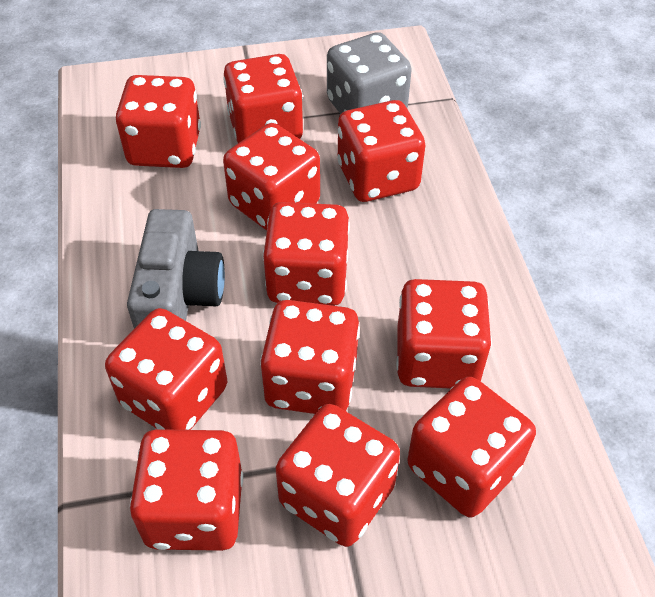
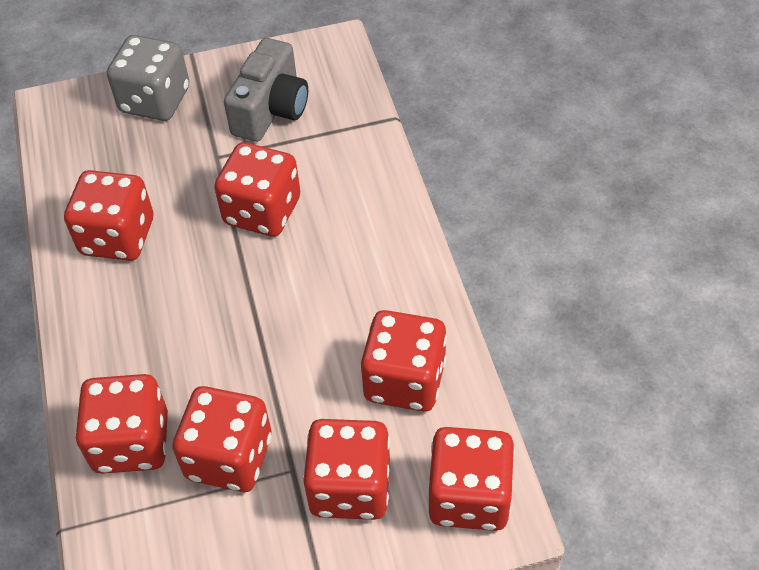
red dice: [105,308,227,430] [116,75,201,168] [130,429,243,551] [223,54,303,143] [223,123,320,231] [260,300,360,414] [263,202,350,306] [276,404,400,547] [337,100,425,202] [396,279,492,389] [408,377,536,518] = 11 -> [64,170,153,261] [76,374,168,474] [172,386,272,492] [214,142,300,237] [303,419,390,520] [361,310,447,412] [428,427,515,531] = 7

